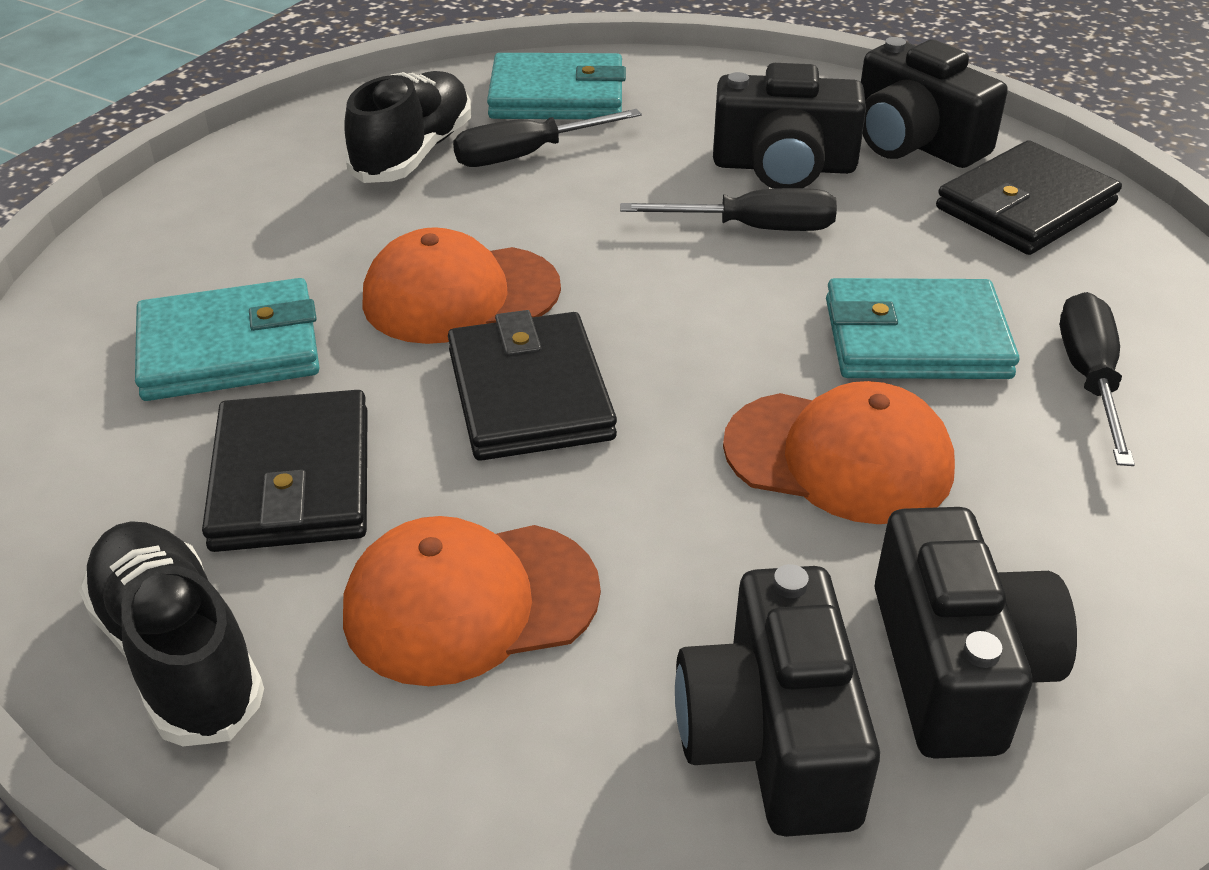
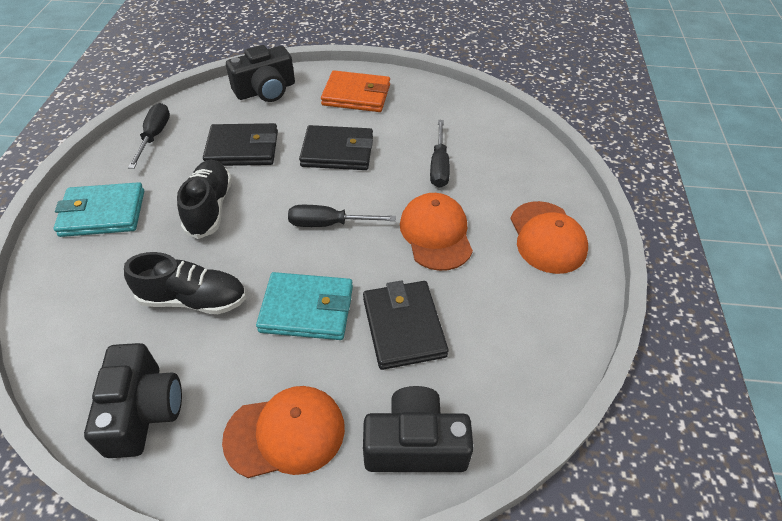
black camera: [675,564,880,837] [713,63,866,189] [861,37,1008,168] [875,507,1077,759] = 4 -> [84,343,182,458] [226,45,295,102] [363,386,474,472] = 3
orange wallet: none = 0 -> [321,70,390,112] = 1
turquoise wallet: [135,278,320,401] [487,53,626,119] [826,278,1019,379] = 3 -> [54,182,144,237] [256,272,353,340] = 2

